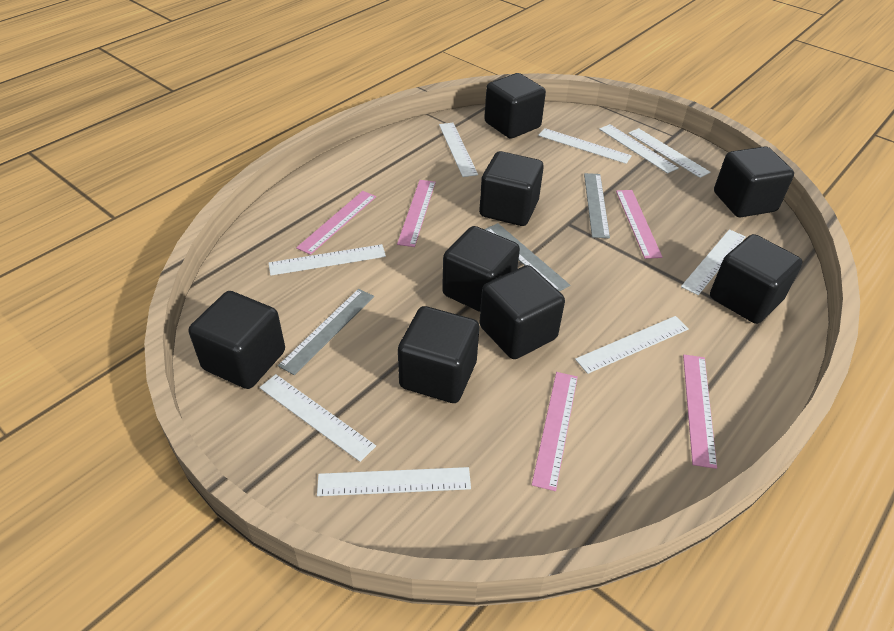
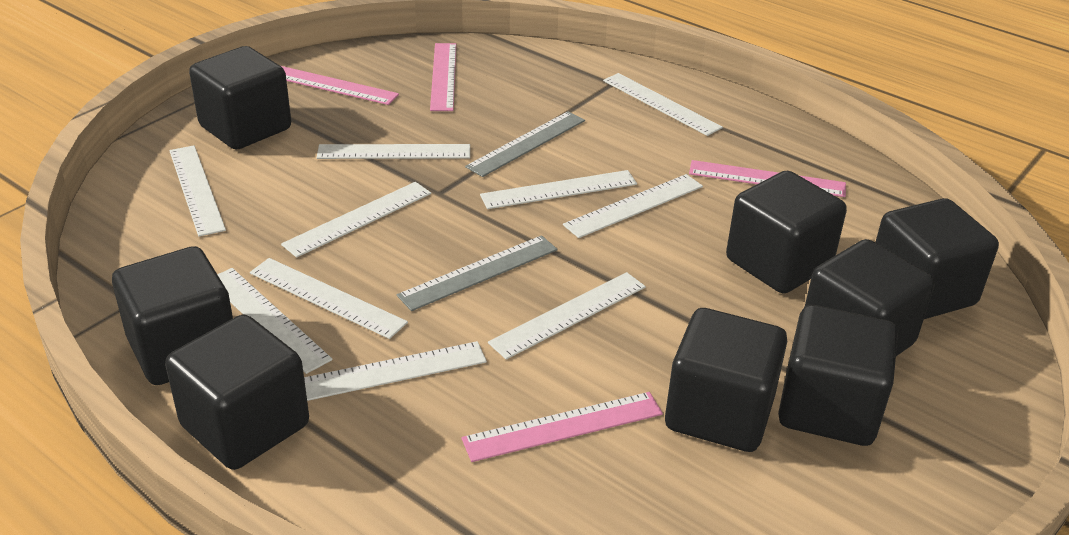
grey ruler: [278,289,374,375] [484,223,570,291] [584,173,610,238] = 3 -> [397,235,558,311] [465,111,585,177] = 2
pink ruler: [296,191,376,255] [397,180,436,247] [532,372,578,491] [616,190,662,259] [683,355,717,469] = 5 -> [281,66,399,105] [430,43,456,111] [461,392,663,462] [689,160,846,197] = 4
white ruler: [259,374,376,462] [268,244,386,276] [317,467,471,496] [439,123,478,177] [538,128,632,164] [575,316,689,374] [599,124,679,174] [628,128,711,178] [681,229,746,295] = 9 -> [169,146,226,237] [217,268,333,374] [250,258,408,339] [281,182,431,258] [304,341,487,401] [317,144,470,159] [480,170,637,209] [488,272,646,360] [563,174,703,238] [603,73,723,136] = 10

